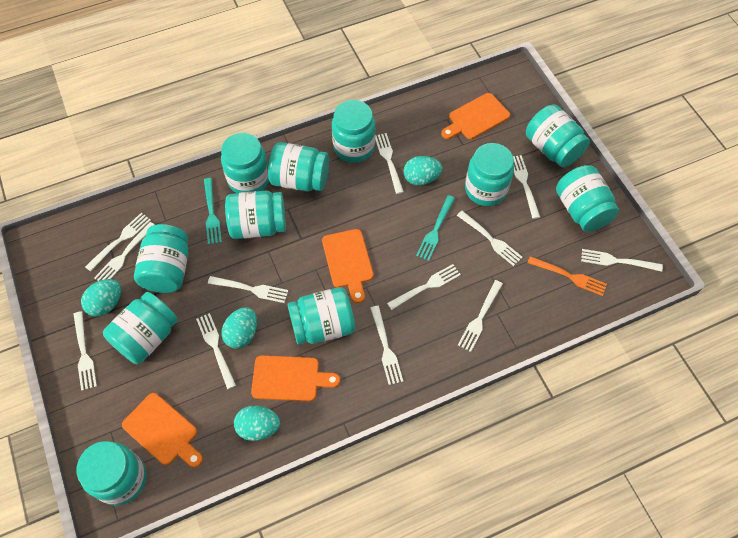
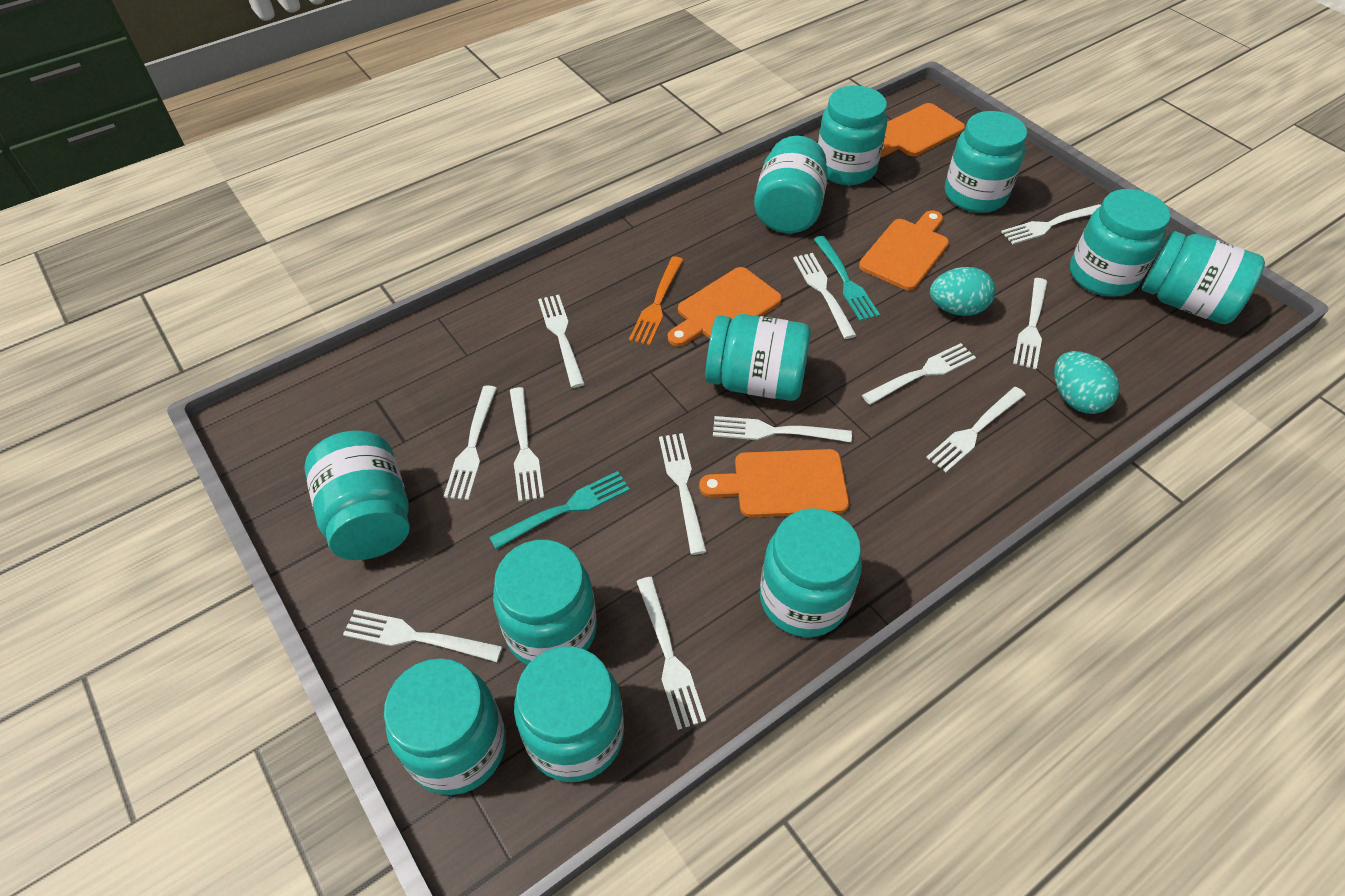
turquoise egg: [81,279,121,316] [222,307,257,349] [234,406,280,441] [404,156,442,185] = 4 -> [930,267,995,316] [1054,351,1120,414] = 2

